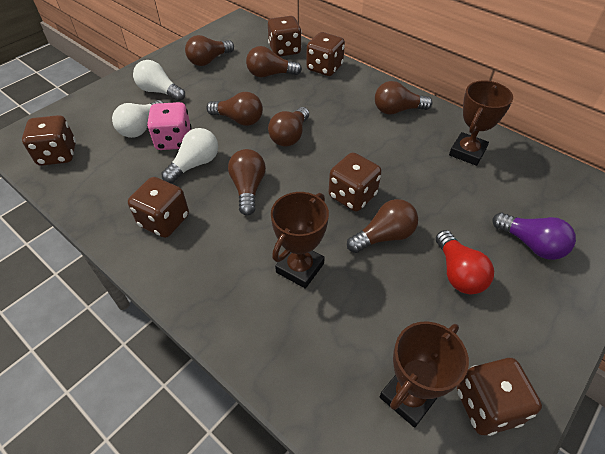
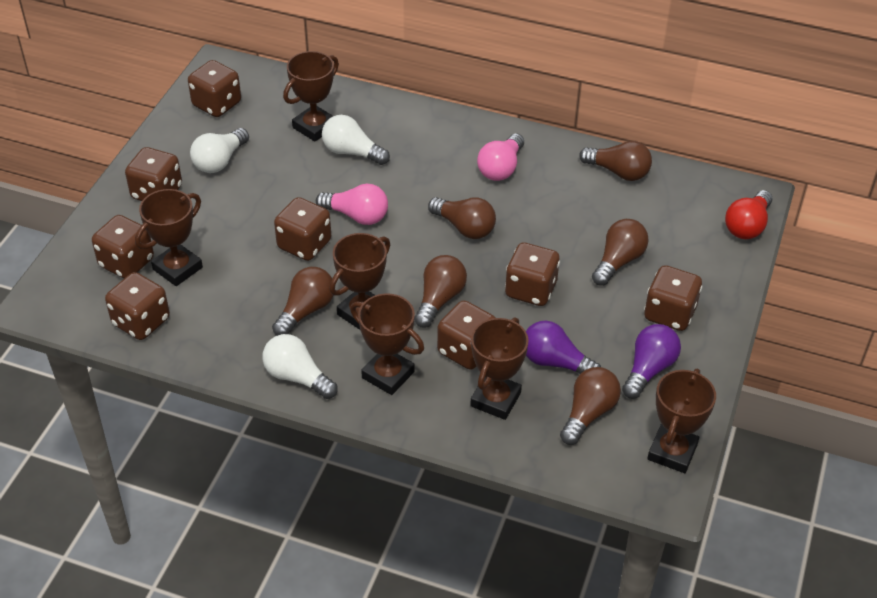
brown dice: [22,115,76,166] [128,177,189,238] [268,16,302,57] [307,32,345,76] [328,152,382,211] [457,358,542,436] = 6 -> [92,215,154,279] [105,272,170,340] [125,147,182,201] [188,60,241,117] [274,197,331,261] [437,300,496,370] [505,242,560,306] [644,265,702,331] = 8
brown light bulb: [185,35,234,66] [206,92,263,126] [228,149,266,215] [246,46,302,77] [268,107,309,147] [347,199,418,253] [375,81,432,115] = 7 -> [272,267,333,336] [414,255,467,328] [428,197,496,239] [560,367,621,445] [579,141,652,181] [592,219,649,286] = 6
brown trophy: [271,192,329,289] [380,322,469,428] [449,80,513,166] = 3 -> [135,189,203,286] [283,51,339,141] [329,233,390,330] [350,293,424,395] [470,317,529,420] [647,369,716,473] = 6
pink dice: [147,102,192,150] = 1 -> none = 0
pink light bulb: none = 0 -> [316,184,388,225] [477,134,524,181] = 2
purple light bulb: [492,212,576,260] = 1 -> [526,321,601,374] [622,324,681,399] = 2

